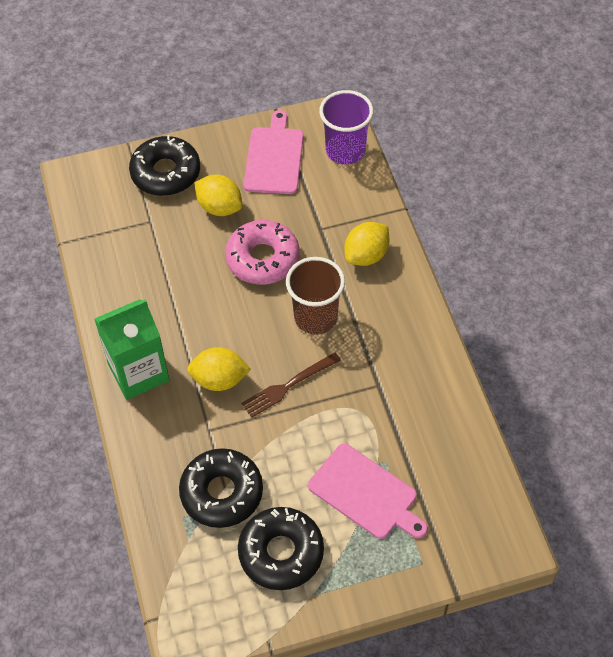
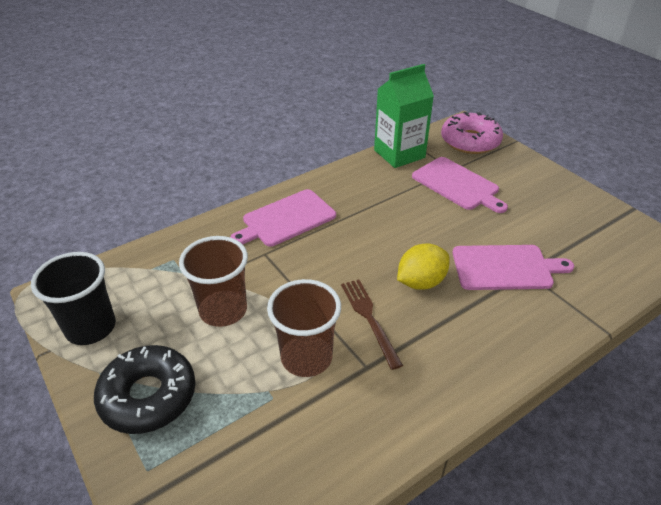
black cup: none = 0 -> [31,252,116,345] = 1
black donut: [129,135,200,196] [179,448,263,528] [238,507,324,590] = 3 -> [94,345,196,434] = 1
brown cup: [286,257,345,335] = 1 -> [179,236,248,327] [267,279,341,377] = 2
pink cutting board: [244,110,304,194] [308,444,428,539] = 2 -> [230,189,336,247] [412,157,508,213] [452,245,574,290] = 3
purple cup: [319,90,373,165] = 1 -> none = 0
yellow lemon: [187,347,251,391] [194,175,242,216] [345,222,390,266] = 3 -> [397,243,450,290] = 1

